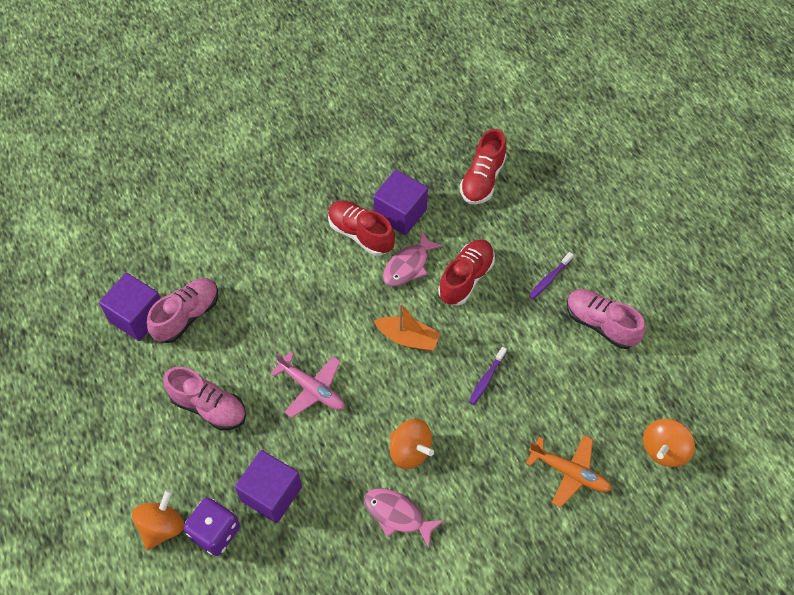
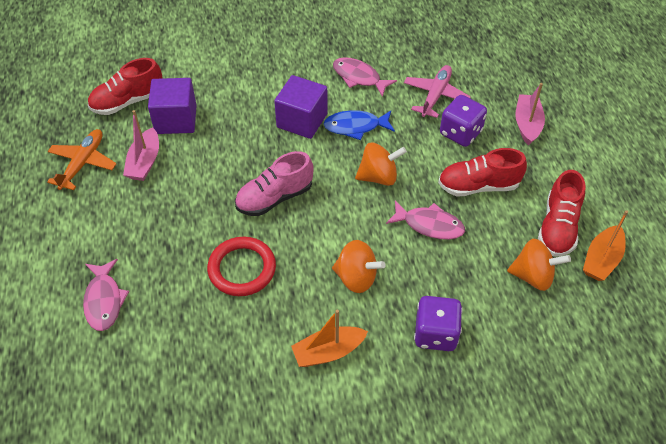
blue fish: none = 0 -> [323,110,395,140] = 1
orange boat: [374,303,440,351] = 1 -> [291,310,368,367] [583,210,628,281] = 2
pink boat: none = 0 -> [123,110,159,181] [515,83,545,146] = 2
pink fish: [364,488,444,548] [383,230,443,287] = 2 -> [83,259,129,331] [333,57,397,97] [386,200,465,240] = 3
pink shoe: [147,278,218,343] [163,367,246,430] [567,289,645,349] = 3 -> [235,151,314,216] = 1
purple cube: [99,273,161,341] [235,450,302,523] [373,170,428,235] = 3 -> [148,78,197,134] [274,75,328,139] = 2
purple dice: [183,498,240,556] = 1 -> [414,296,462,351] [440,95,487,147] = 2
purple toothbrush: [469,347,507,405] [529,252,574,299] = 2 -> none = 0
red ring: none = 0 -> [207,237,276,296] = 1

